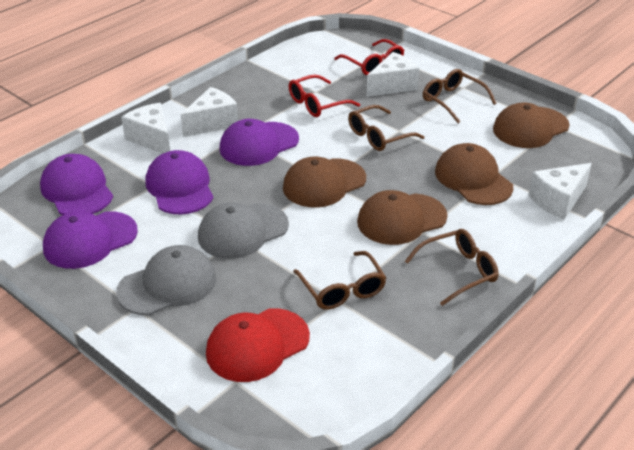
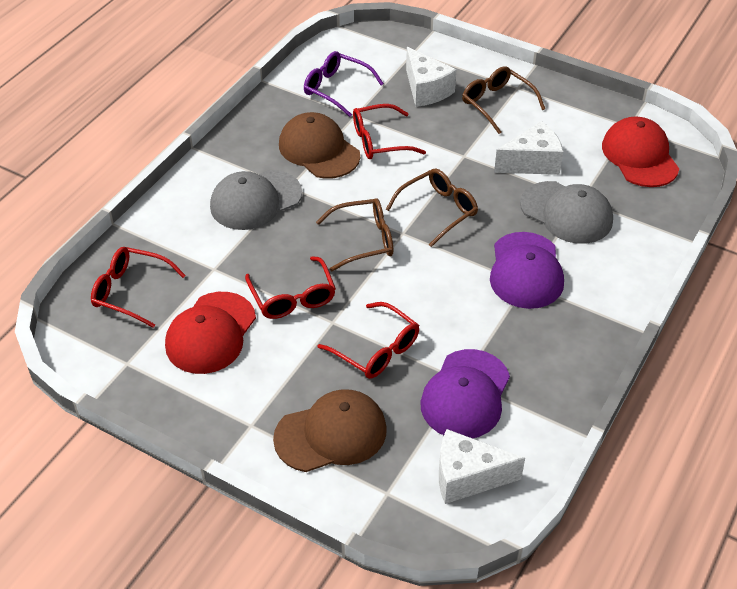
brown cap: [283,156,366,208] [357,190,447,245] [435,143,513,205] [493,102,569,148] = 4 -> [273,389,387,472] [279,112,360,179] = 2
brown glasses: [293,251,386,310] [348,105,425,151] [405,229,499,306] [423,69,496,123] = 4 -> [316,198,393,271] [386,168,478,247] [462,66,545,134] = 3
purple cap: [40,154,113,215] [43,211,138,269] [145,150,213,215] [219,119,299,166] = 4 -> [420,349,510,438] [490,232,564,309] = 2
purple glasses: none = 0 -> [304,51,384,117] = 1
red cap: [206,308,310,382] = 1 -> [165,292,256,374] [602,116,679,187] = 2
red glasses: [289,74,360,117] [334,39,404,75] = 2 -> [91,247,186,328] [245,256,336,319] [318,302,419,379] [353,104,426,159] = 4
white cheese: [121,103,170,154] [181,87,238,137] [366,52,419,97] [529,163,592,220] = 4 -> [406,47,457,107] [439,429,525,504] [494,121,563,175] = 3

